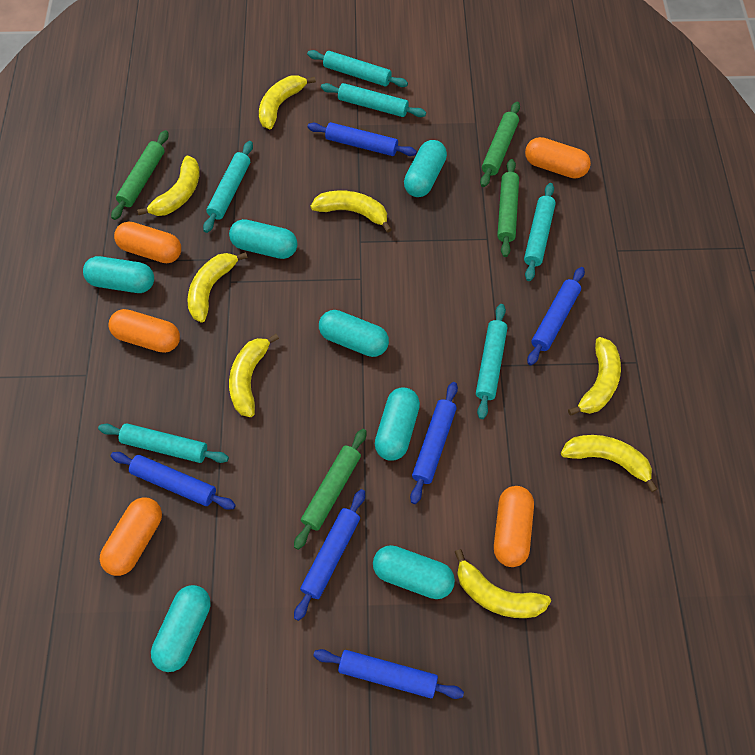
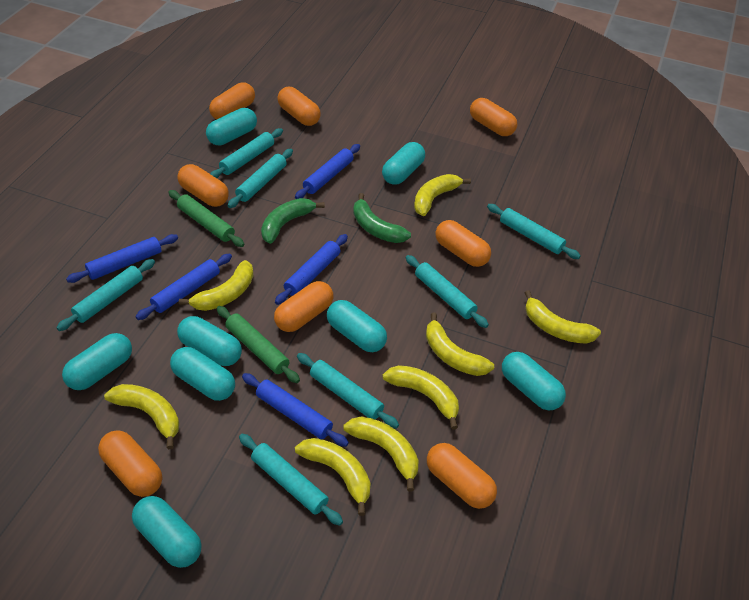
blue rolling pin: [111,452,236,510] [294,489,365,621] [307,122,417,156] [313,649,464,699] [410,382,458,504] [527,267,585,365] = 6 -> [66,234,178,283] [136,254,232,320] [242,373,349,447] [275,234,348,305] [295,144,360,199] = 5
green banana: none = 0 -> [261,198,325,244] [353,193,411,243] = 2
green rolling pin: [111,130,169,220] [294,429,367,550] [480,102,520,187] [497,159,519,257] = 4 -> [168,190,244,247] [217,306,300,383] = 2
orange capsule: [100,497,162,576] [108,309,180,353] [114,222,181,263] [494,486,534,567] [525,137,591,178] = 5 -> [98,430,162,497] [178,164,229,207] [209,82,255,120] [274,281,333,332] [277,87,321,126] [427,443,497,509] [436,220,491,267] [470,98,517,136] = 8
turquoise capsule: [83,256,154,293] [151,585,211,672] [229,219,297,259] [319,310,389,357] [373,545,455,599] [375,387,420,461] [404,140,447,197] = 7 -> [62,333,132,390] [132,496,202,568] [170,347,235,401] [177,316,242,366] [206,108,257,146] [327,300,387,352] [382,142,425,185] [502,352,566,410] = 8
turquoise rolling pin: [98,423,229,463] [203,141,253,233] [307,50,408,87] [321,83,426,117] [476,304,507,419] [524,183,556,281] = 6 -> [56,259,155,331] [210,128,283,178] [228,149,293,208] [239,434,343,526] [297,353,399,429] [406,255,489,328] [487,204,581,259] = 7

